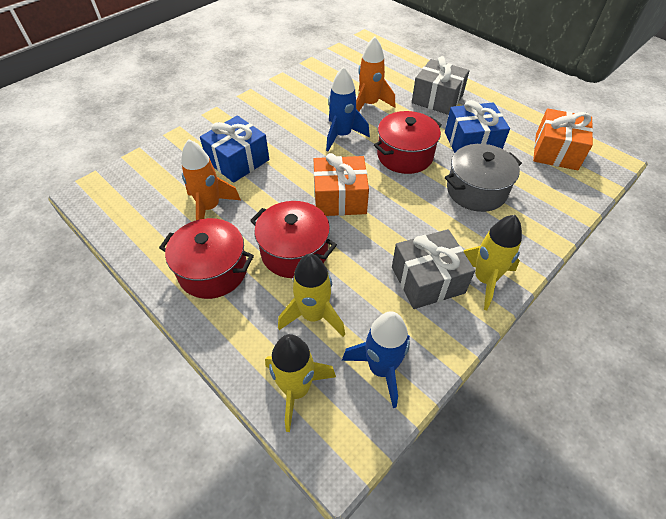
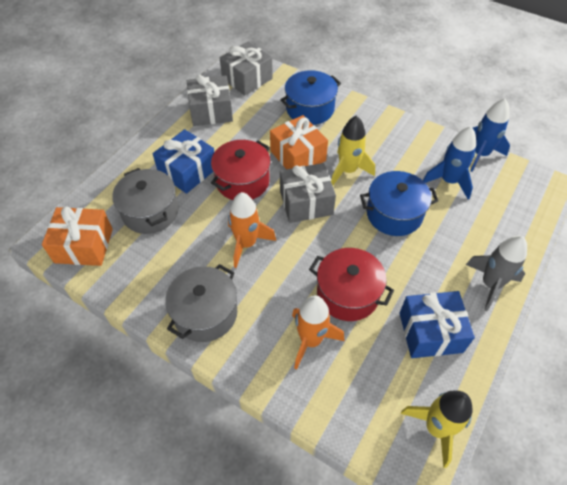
blue pot: none = 0 -> [280,70,341,125] [360,171,438,236] = 2
grey gift: [392,229,475,309] [412,56,470,115] = 2 -> [187,75,233,126] [220,41,273,96] [280,163,336,223] = 3
grey pot: [445,144,522,212] = 1 -> [112,168,178,234] [165,264,237,342] = 2
grey rocket: none = 0 -> [466,236,527,311] = 1
red pot: [159,218,254,299] [250,201,337,278] [374,111,442,174] = 3 -> [211,140,271,200] [309,248,394,321] = 2
yellow rocket: [265,334,336,432] [278,254,345,337] [464,215,522,310] = 3 -> [331,115,375,185] [401,391,473,468] = 2

